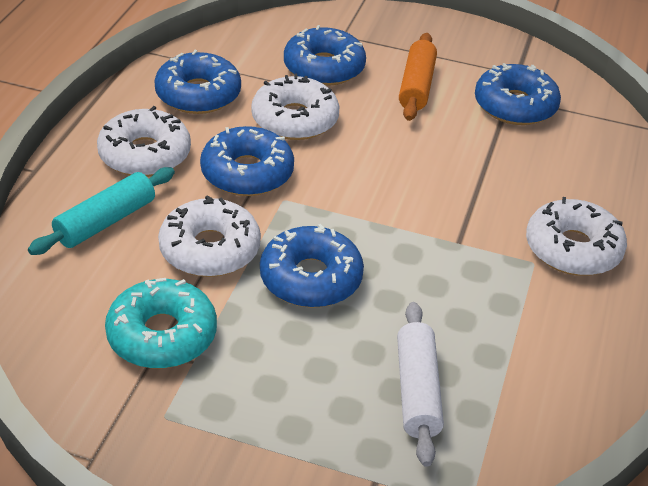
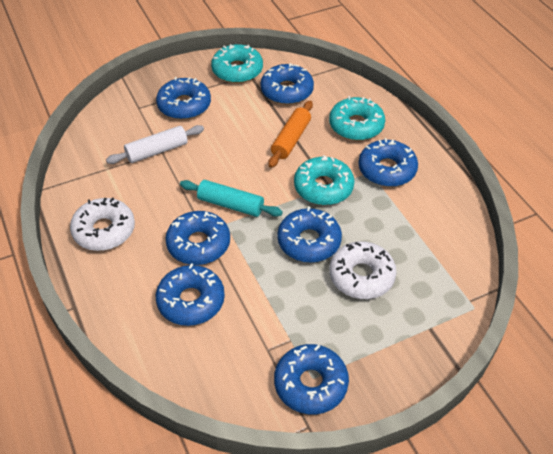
blue donut: [154,50,241,114] [200,126,294,196] [260,224,364,308] [284,25,366,86] [475,63,561,125] = 5 -> [156,77,211,119] [156,263,225,326] [165,211,230,265] [260,63,314,105] [274,344,349,414] [277,207,342,262] [359,138,418,187] = 7
turquoise donut: [105,278,217,368] = 1 -> [211,44,263,83] [294,155,354,205] [329,96,385,140] = 3
white donut: [97,106,191,177] [158,195,261,277] [251,74,339,140] [526,197,627,276] = 4 -> [70,198,135,251] [329,241,397,299] = 2

